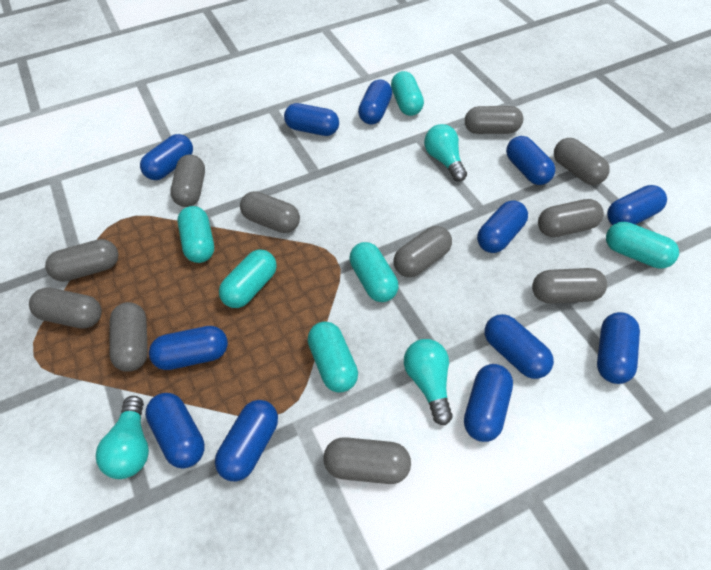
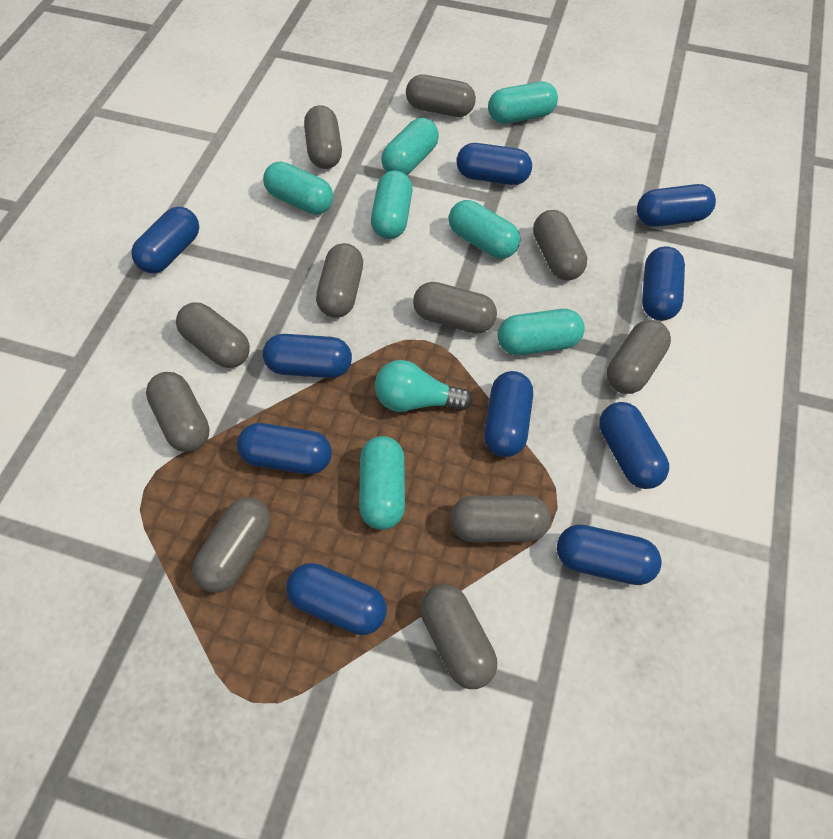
blue capsule: [140,134,193,180] [145,393,205,468] [149,326,228,370] [215,400,278,481] [284,103,339,136] [358,79,392,125] [464,364,513,442] [477,200,528,253] [485,314,554,379] [506,136,556,185] [597,312,640,384] [607,185,667,225] = 12 -> [131,207,199,273] [237,423,332,474] [263,334,352,378] [286,563,387,635] [457,143,532,185] [484,371,533,457] [557,525,662,585] [599,402,669,489] [637,184,716,227] [642,246,685,321] = 10
turquoise capsule: [177,206,214,263] [219,249,277,308] [307,322,358,393] [349,242,398,302] [391,71,424,116] [606,222,679,269] = 6 -> [263,161,334,215] [359,436,405,530] [371,171,413,239] [381,118,439,175] [449,200,520,259] [488,82,558,124] [498,309,585,355] = 7
turquoise light bulb: [96,396,149,479] [404,339,453,425] [424,124,467,182] = 3 -> [375,360,472,412] = 1

